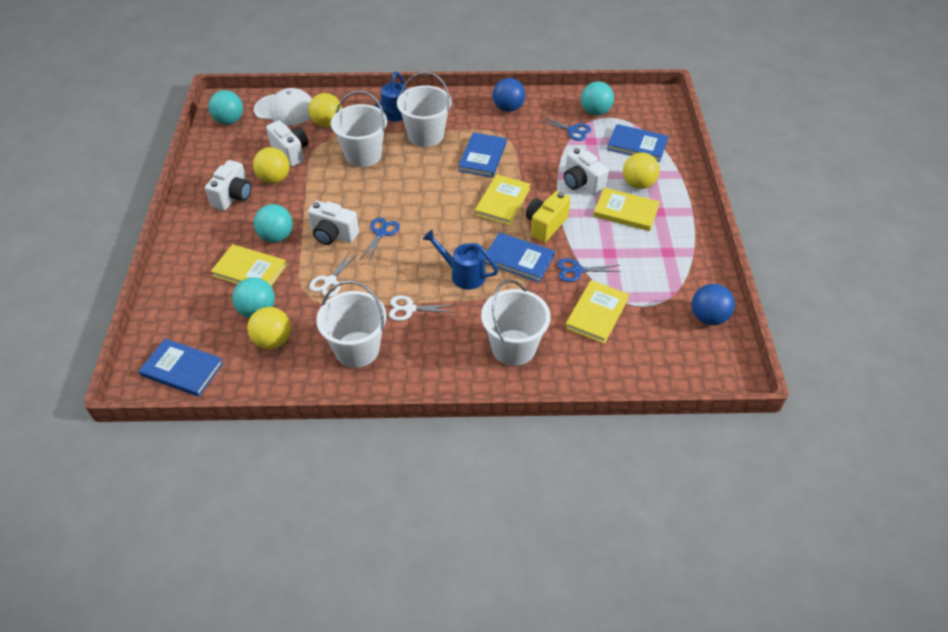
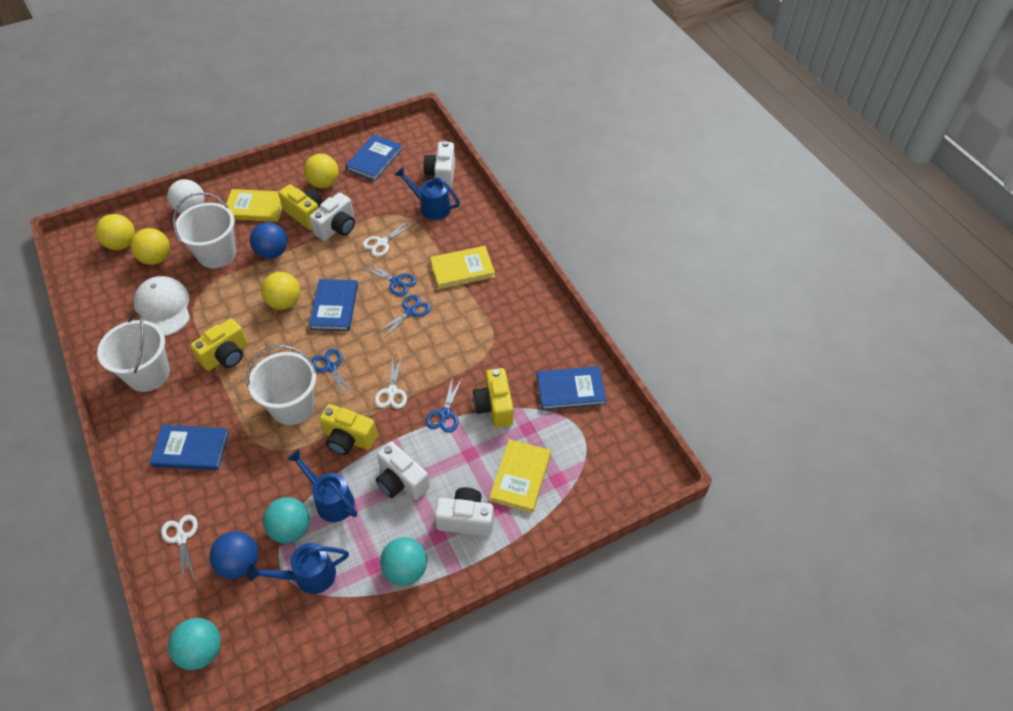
blue scissors: [360,218,400,262] [538,116,591,141] [557,258,621,282] = 3 -> [312,349,354,398] [361,261,417,296] [377,295,431,339] [426,376,462,433] = 4
blue watering can: [375,72,406,122] [423,230,498,290] = 2 -> [247,543,349,594] [287,449,357,522] [395,167,460,220] = 3
turquoise ball: [208,90,243,124] [232,277,275,318] [254,204,293,243] [581,81,614,115] = 4 -> [168,618,221,670] [263,497,310,543] [380,537,427,586] = 3
white ball: none = 0 -> [167,179,204,214] = 1
white bucket: [316,281,386,368] [331,91,387,167] [397,72,452,147] [481,280,551,366] = 4 -> [97,312,170,392] [173,192,236,268] [246,345,317,425] = 3
white scissors: [309,252,358,297] [389,295,455,321] = 2 -> [161,515,198,583] [362,220,414,257] [375,355,407,409] = 3
yellow book: [211,244,287,286] [475,174,531,225] [565,280,629,344] [593,187,660,231] = 4 -> [226,189,282,222] [430,246,495,289] [489,439,551,513] = 3
yellow camera: [526,191,570,242] = 1 -> [190,318,248,371] [278,184,323,230] [319,404,378,455] [473,368,513,428] = 4

